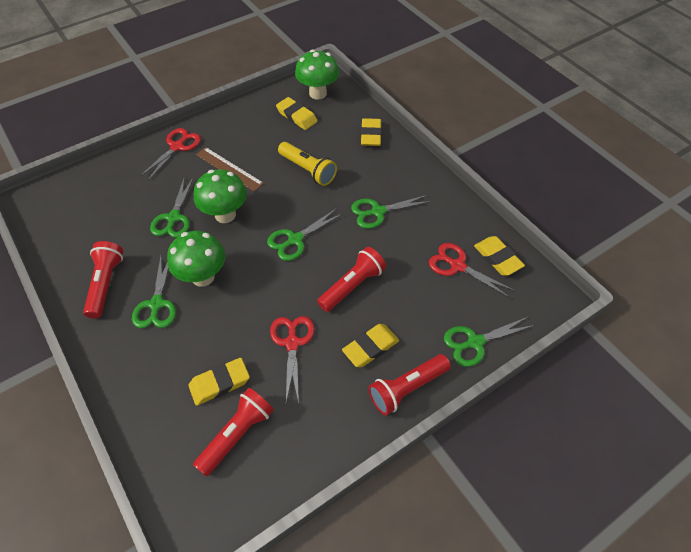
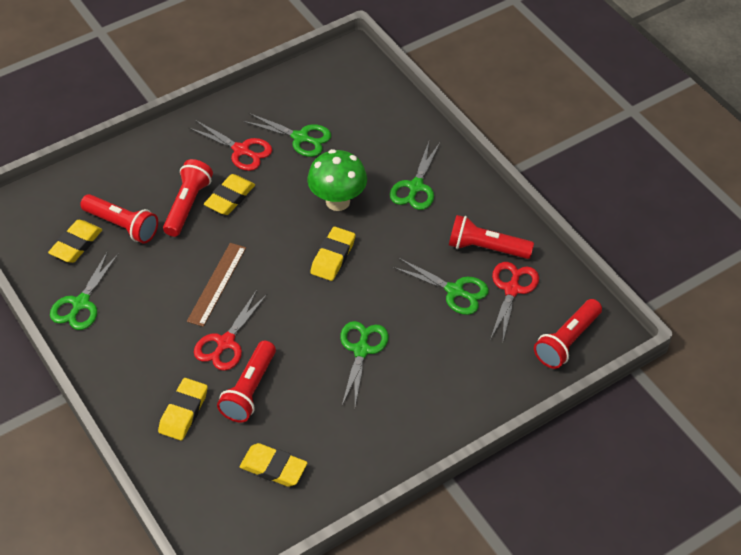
green mushroom: [167,231,225,287] [194,169,247,223] [295,50,339,100] = 3 -> [307,149,367,211] = 1
red flashlight: [83,241,123,319] [193,388,274,477] [317,247,386,312] [368,354,451,415] = 4 -> [80,194,158,243] [163,159,213,237] [217,341,276,423] [449,215,534,259] [534,299,602,369] = 5
yellow flashlight: [278,142,337,186] = 1 -> none = 0

